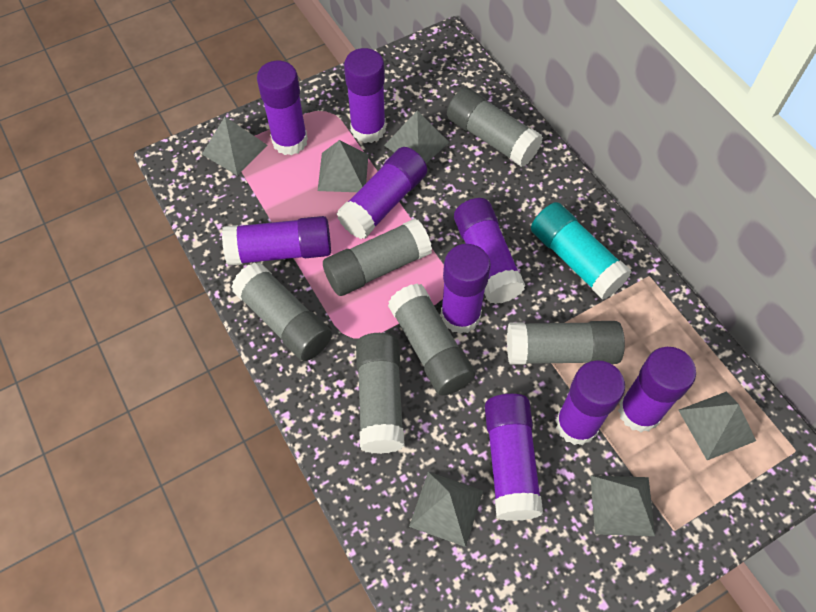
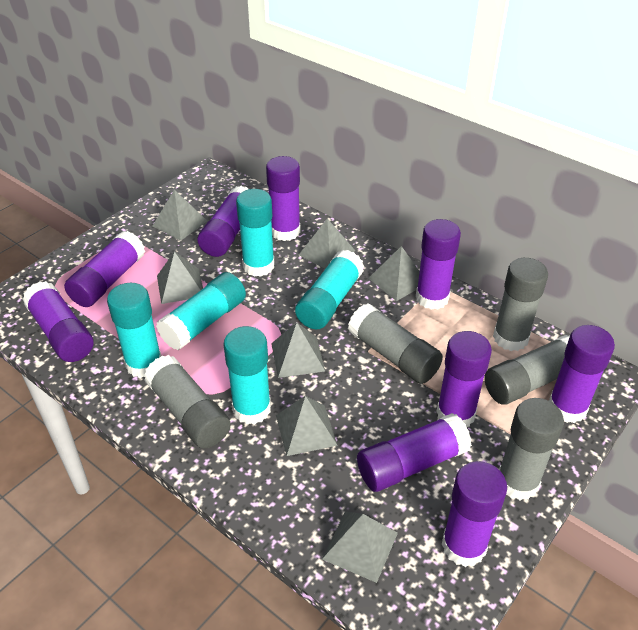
grey glue stick: [231,262,332,361] [323,218,432,296] [356,333,405,454] [388,284,475,396] [447,87,543,167] [507,321,625,365] = 6 -> [144,355,231,448] [348,303,443,384] [485,335,570,405] [493,258,548,351] [499,398,564,500] = 5
grey pyramid: [202,117,267,176] [318,140,369,192] [384,110,449,163] [409,472,483,547] [590,475,655,536] [678,392,756,460] = 6 -> [152,190,207,241] [157,251,203,304] [271,322,325,378] [276,396,338,456] [299,219,355,269] [322,512,398,583] [368,246,420,301] = 7
turquoise glue stick: [531,202,631,300] = 1 -> [107,283,161,378] [156,272,246,350] [223,326,271,425] [236,189,275,277] [295,250,364,329] = 5

